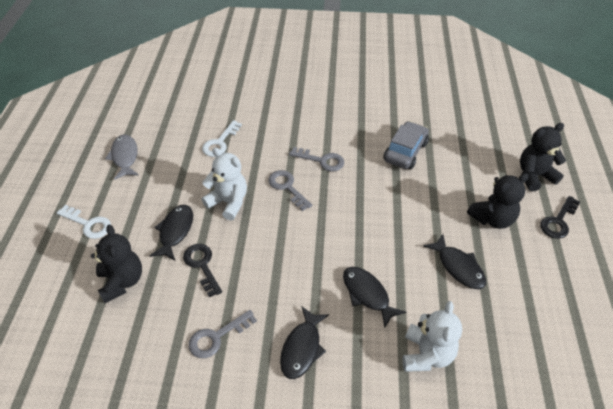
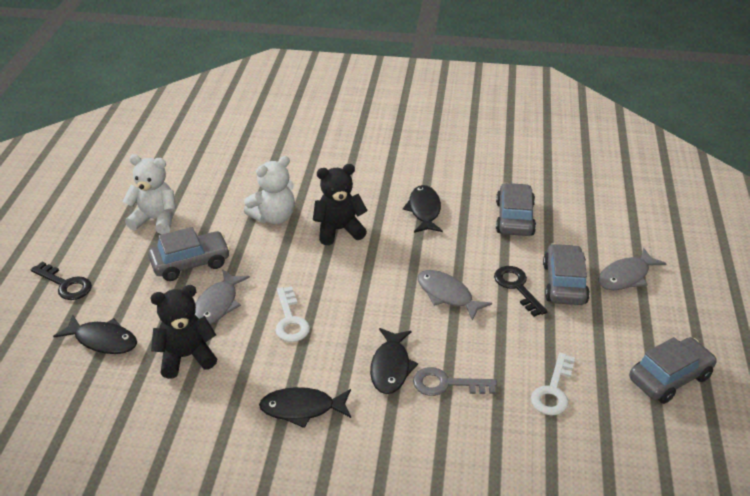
black teddy bear: [91,225,142,303] [467,173,529,229] [520,123,566,192] = 3 -> [150,285,217,379] [313,164,368,245] = 2
grey car: [384,121,429,169] = 1 -> [148,227,230,281] [496,183,536,236] [543,243,590,305] [629,337,717,404] = 4
grey fish: [105,135,139,180] = 1 -> [195,269,250,325] [418,270,492,321] [598,248,667,290] = 3
grey key: [189,310,257,358] [268,170,312,211] [289,147,344,171] = 3 -> [413,367,497,396] = 1

